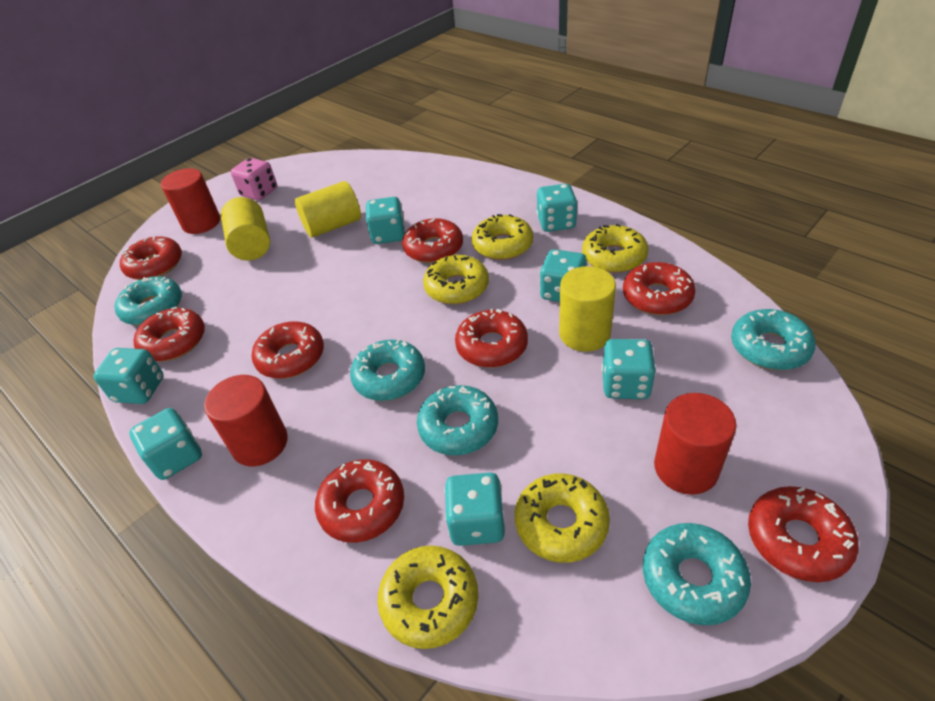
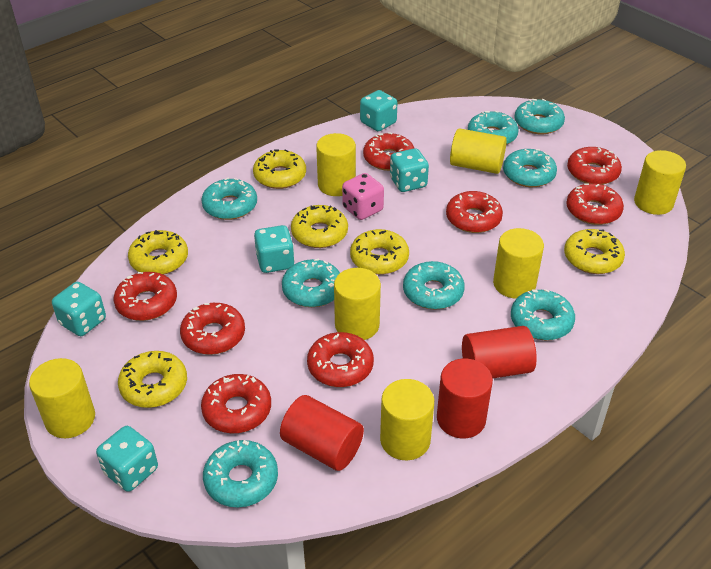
turquoise dice: [93,348,164,404] [130,408,202,480] [366,197,405,244] [444,472,505,546] [537,184,578,232] [540,249,587,302] [602,339,656,399] = 7 -> [52,282,106,336] [96,426,158,492] [254,225,295,273] [360,90,397,131] [390,148,429,192] = 5
turquoise donut: [114,276,182,325] [350,340,425,401] [417,385,498,455] [643,523,751,625] [731,309,816,370] = 5 -> [201,178,257,220] [203,440,278,507] [282,259,340,307] [403,261,465,309] [468,111,518,145] [503,149,557,187] [511,289,575,340] [515,99,565,134] = 8
yellow cylinder: [221,197,270,260] [295,181,361,238] [559,266,616,352] = 3 -> [29,358,95,438] [316,133,356,196] [334,268,381,340] [380,379,434,460] [450,128,507,174] [493,228,544,299] [634,150,686,215] = 7
yellow donut: [377,546,478,649] [423,255,489,304] [472,214,533,260] [515,473,610,563] [582,224,648,273] = 5 -> [118,351,187,408] [128,230,188,275] [253,149,306,189] [291,205,348,248] [350,229,409,275] [564,229,625,274] = 6

